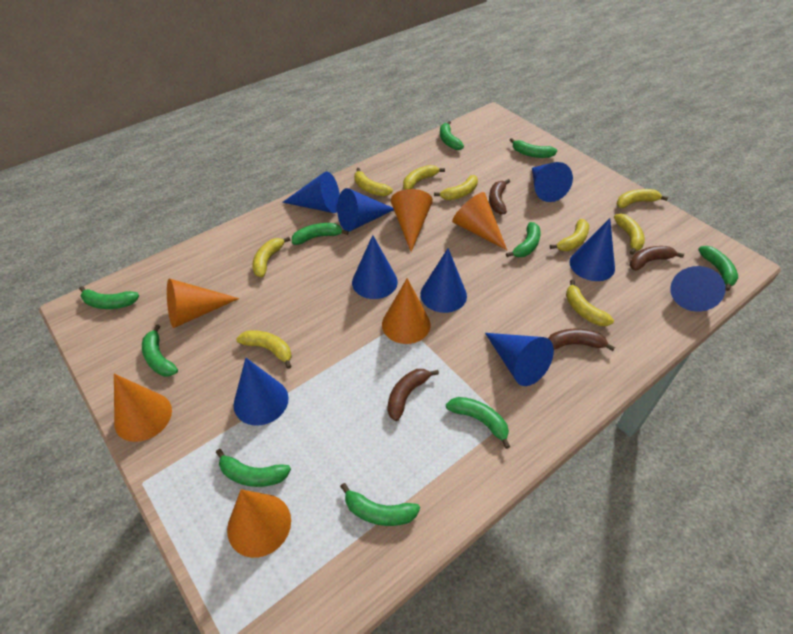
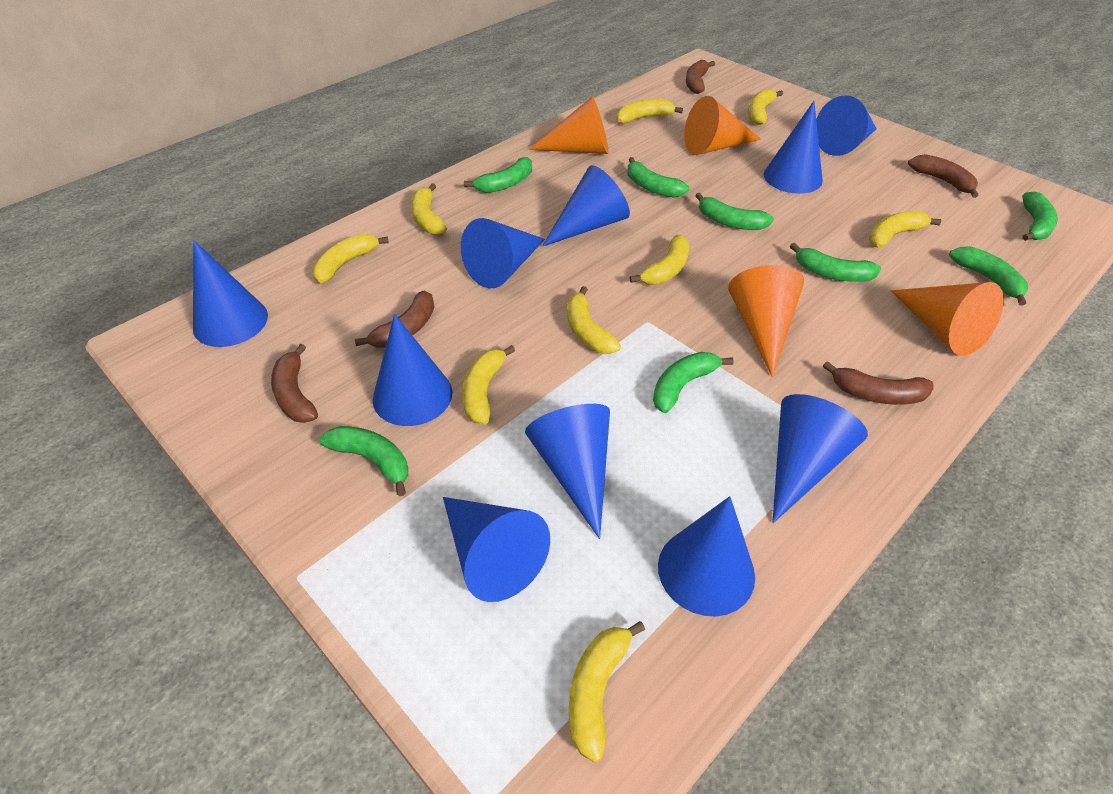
blue cone: [233,358,289,426] [282,171,340,213] [337,188,394,231] [352,235,398,299] [420,248,467,313] [485,333,554,386] [532,162,573,202] [570,218,615,281] [670,266,726,312] = 9 -> [193,240,268,347] [373,314,452,426] [443,497,550,602] [461,218,545,288] [525,404,610,539] [542,165,630,247] [658,496,755,616] [764,101,823,194] [772,394,868,523] [816,96,877,156] = 10
brown banana: [388,369,439,421] [489,179,510,214] [548,329,615,351] [630,246,684,271] = 4 -> [271,344,318,423] [355,291,434,348] [686,60,715,94] [823,361,933,405] [908,154,978,198] = 5
green banana: [79,286,139,309] [142,324,178,376] [216,449,291,487] [292,223,349,245] [340,483,420,526] [440,121,464,150] [446,397,510,449] [506,222,541,257] [510,138,557,158] [698,246,738,291] = 10 -> [319,426,408,496] [464,157,532,193] [627,157,689,198] [653,352,734,413] [695,193,774,230] [790,243,881,282] [949,246,1028,306] [1022,191,1058,241] = 8
orange cone: [114,374,172,442] [167,278,239,328] [227,489,291,558] [382,278,431,344] [391,189,433,252] [452,192,507,250] = 6 -> [528,96,609,154] [684,96,761,155] [728,265,804,377] [891,282,1004,356] = 4

